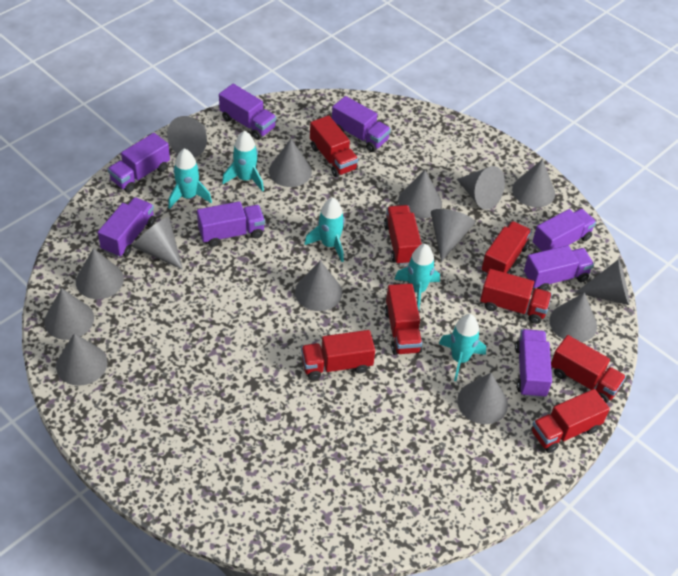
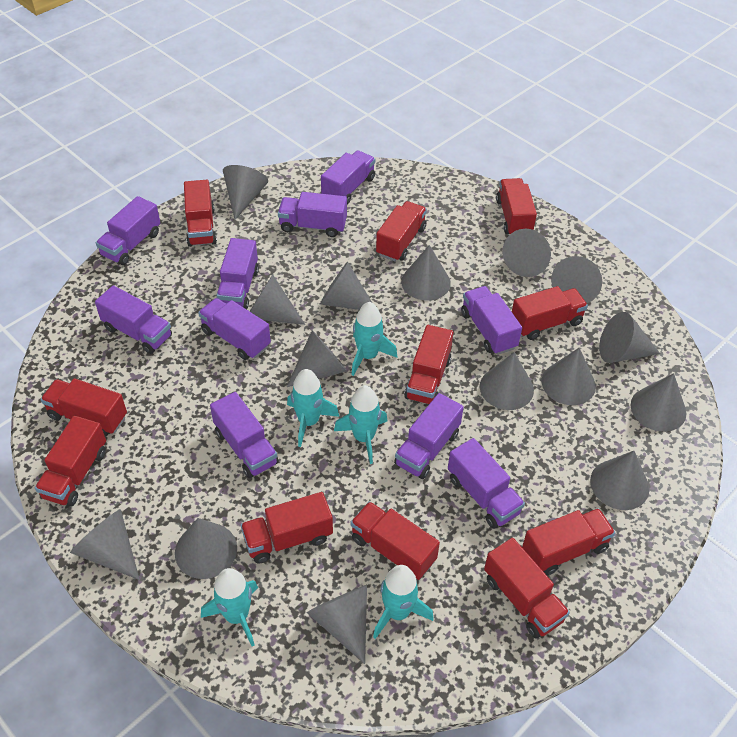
grey cone: [44,288,94,340] [56,333,107,386] [76,248,124,299] [133,217,183,269] [167,116,207,158] [269,139,312,187] [295,261,342,311] [398,170,442,218] [431,209,475,262] [457,166,505,210] [457,373,508,424] [512,159,555,207] [549,292,597,342] [575,259,630,305] = 14 -> [70,509,140,580] [175,518,237,579] [223,165,268,220] [250,275,305,325] [287,330,347,387] [306,585,367,664] [320,262,372,310] [401,245,451,301] [480,352,534,410] [502,229,551,277] [542,347,596,405] [551,256,602,303] [590,451,649,510] [599,312,660,363] [631,373,686,432] = 15
purple truck: [98,197,155,257] [108,133,170,193] [197,201,265,247] [219,84,276,140] [332,96,391,152] [515,329,552,398] [524,245,594,291] [532,208,596,252] = 8 -> [95,285,172,354] [96,196,160,265] [198,298,271,360] [210,392,279,478] [216,238,259,309] [278,192,347,237] [321,150,375,204] [394,393,464,479] [448,438,525,529] [461,286,522,355] = 10
red truck: [301,330,375,380] [310,115,358,177] [384,205,422,265] [385,283,423,355] [480,269,552,324] [482,221,532,275] [531,389,610,453] [551,335,626,403] = 8 -> [35,416,106,507] [41,378,127,437] [184,180,217,247] [241,492,333,563] [351,501,440,580] [376,201,427,261] [404,325,453,404] [484,538,570,638] [496,178,537,234] [512,286,588,340] [522,508,615,575] = 11

